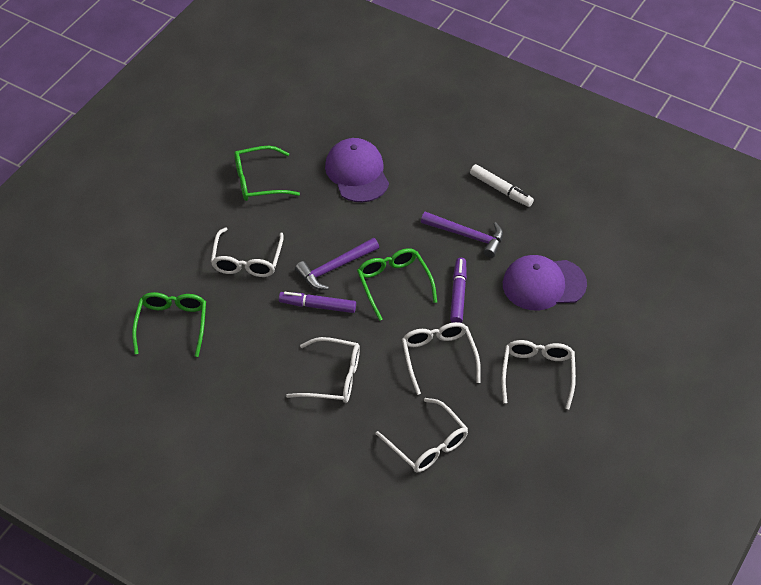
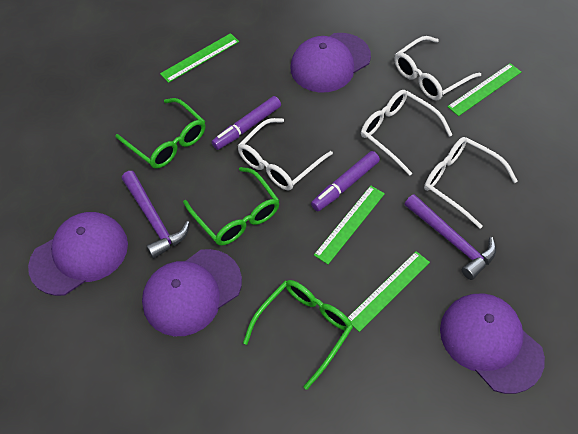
green ruler: none = 0 -> [160,33,239,83] [314,186,385,264] [348,251,430,332] [447,63,521,116] = 4
purple cap: [325,138,389,202] [503,255,587,310] = 2 -> [28,212,128,296] [142,249,242,336] [291,33,371,92] [440,293,545,394] = 4
white glasses: [211,227,284,277] [286,337,360,403] [376,398,468,473] [402,322,481,395] [502,340,576,409] = 5 -> [238,118,333,190] [361,90,452,176] [395,36,481,100] [424,137,518,229] = 4
white marker: [470,164,534,207] = 1 -> none = 0

